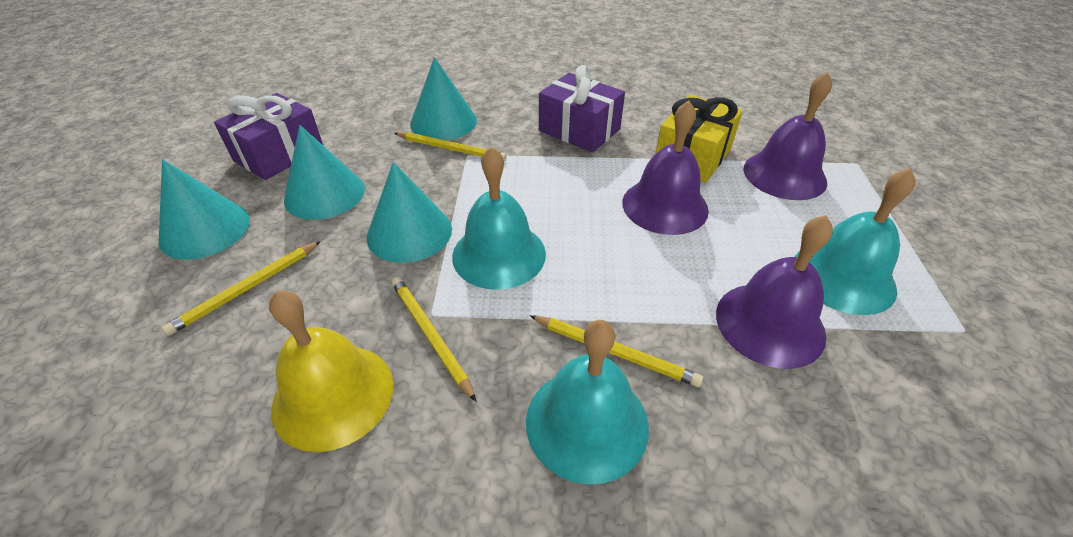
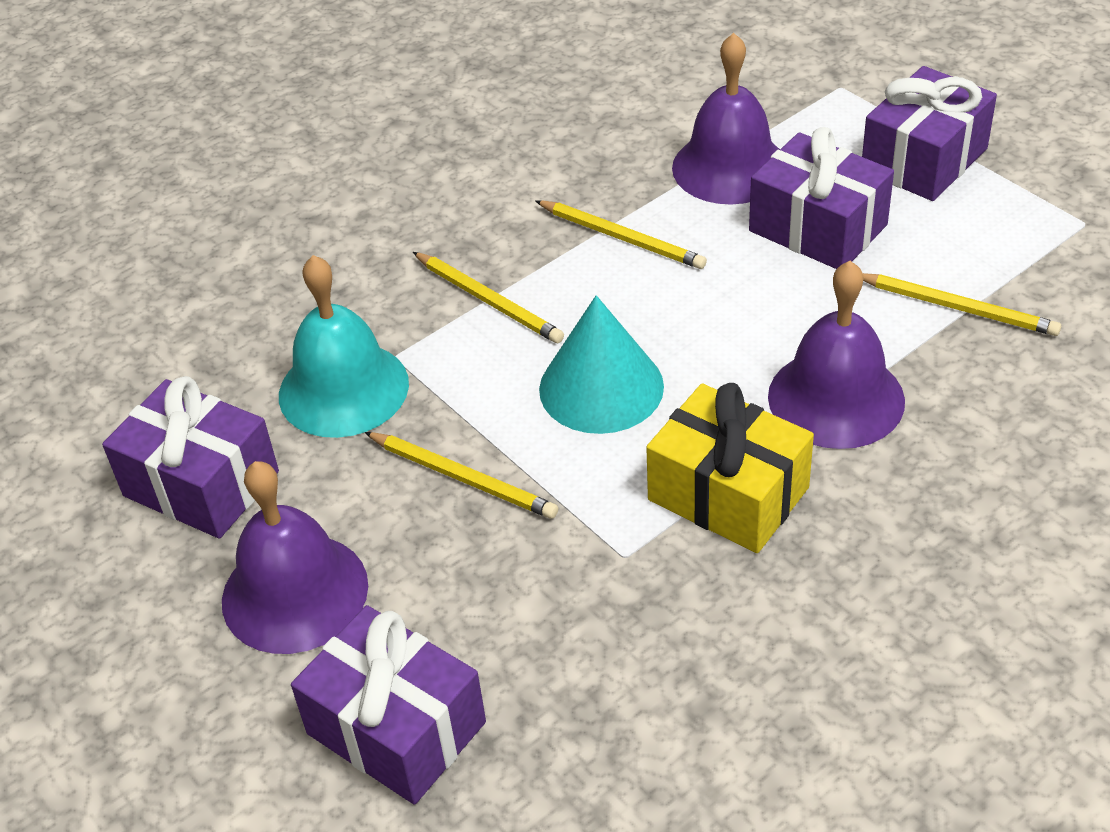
purple gift: [214,93,323,180] [539,65,625,152] = 2 -> [102,376,279,539] [291,605,486,804] [749,127,894,269] [862,66,997,201] = 4
turquoise bell: [452,146,546,290] [526,320,649,485] [795,168,916,315] = 3 -> [279,255,409,438] = 1
turquoise cone: [159,159,250,260] [284,125,365,220] [367,162,452,263] [410,57,477,140] = 4 -> [539,295,664,434] = 1
yellow bell: [269,290,393,452] = 1 -> none = 0

